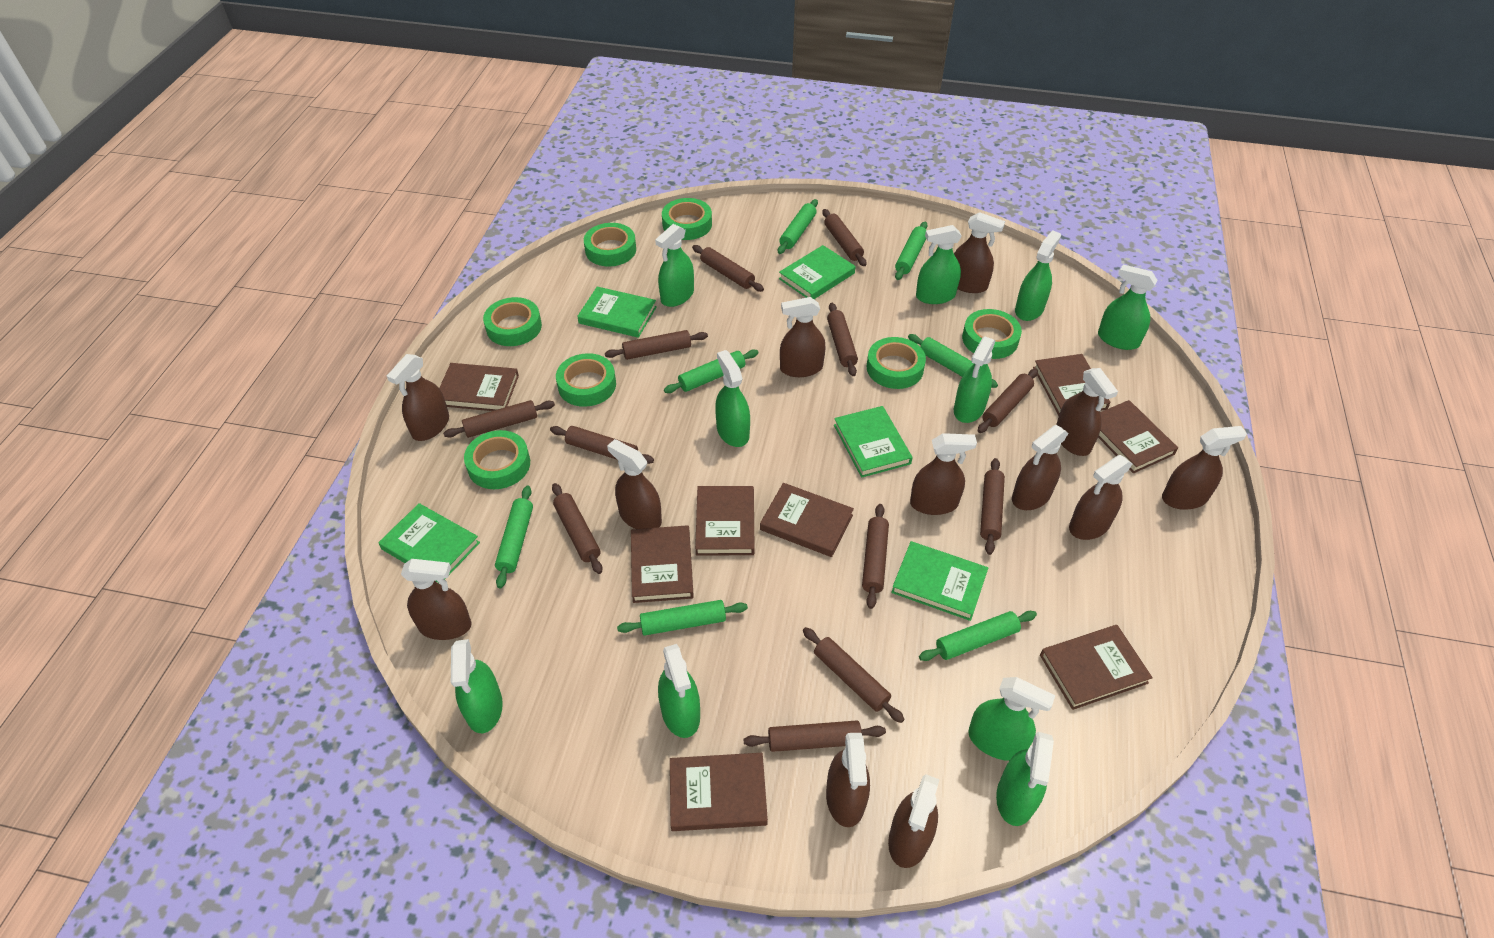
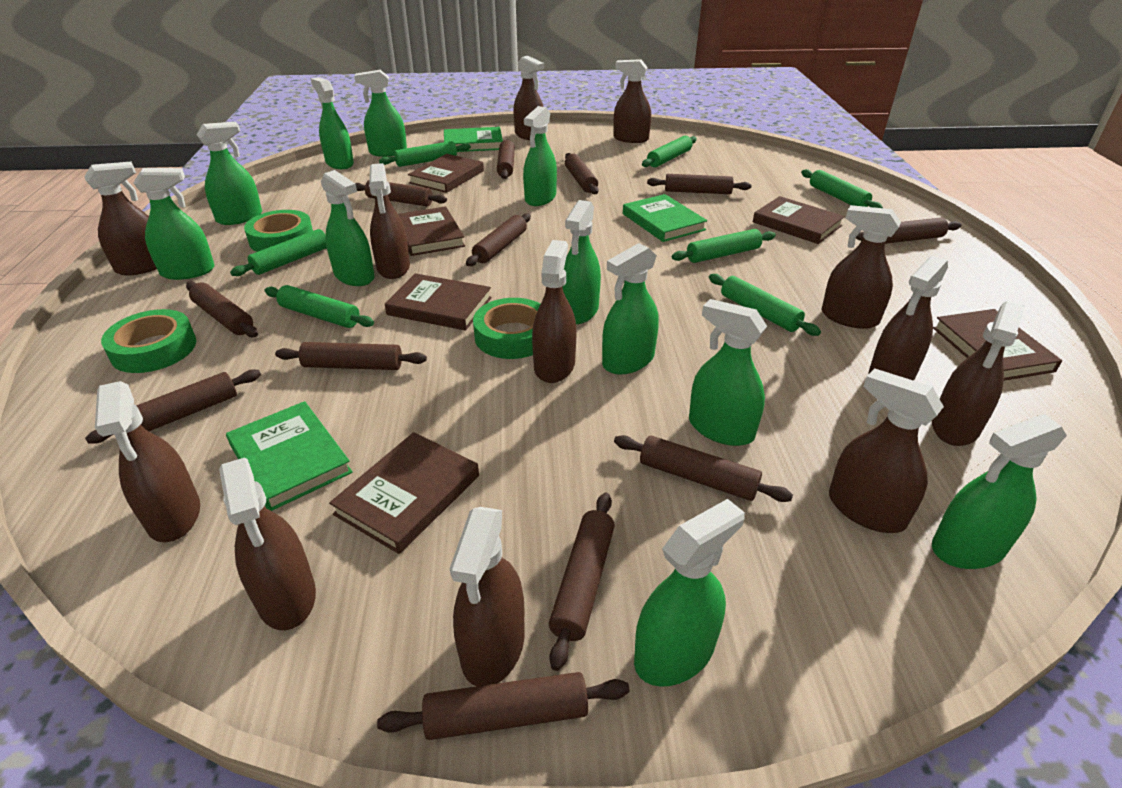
brown book: [439,363,519,411] [631,525,694,603] [670,753,768,831] [695,486,755,555] [760,483,854,557] [1033,354,1110,416] [1040,625,1153,710] [1098,400,1178,473] = 8 -> [329,432,479,554] [385,273,492,331] [398,206,465,256] [408,154,484,193] [753,196,845,244] [933,309,1062,381] = 6
green book: [378,503,480,584] [577,287,656,338] [779,245,855,299] [834,406,913,478] [891,541,988,621] = 5 -> [226,401,353,511] [444,127,503,152] [623,194,707,242] = 3
green spray bottle: [451,639,503,733] [655,224,694,307] [658,644,700,738] [715,350,750,447] [916,225,962,304] [954,336,995,423] [968,677,1055,761] [996,732,1054,826] [1015,230,1061,321] [1098,265,1158,350] = 10 -> [133,168,215,280] [196,122,262,225] [311,77,354,169] [321,170,375,286] [355,70,407,157] [523,106,557,206] [562,200,601,324] [602,243,659,375] [634,499,745,687] [689,299,767,446] [932,414,1067,569] = 11
green tape: [464,430,530,489] [483,297,542,346] [556,353,616,407] [584,223,636,267] [662,198,712,240] [867,337,926,389] [962,309,1022,359] = 7 -> [101,309,196,373] [244,210,313,252] [473,298,540,359] = 3

